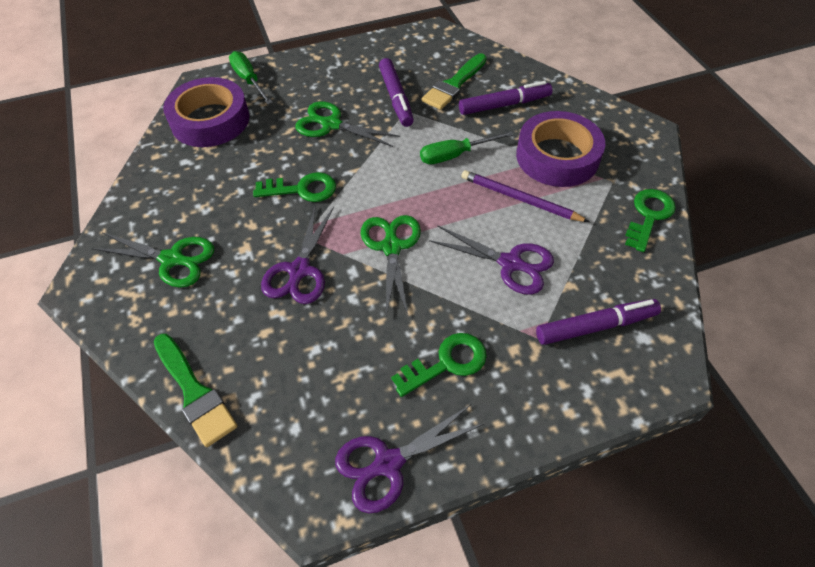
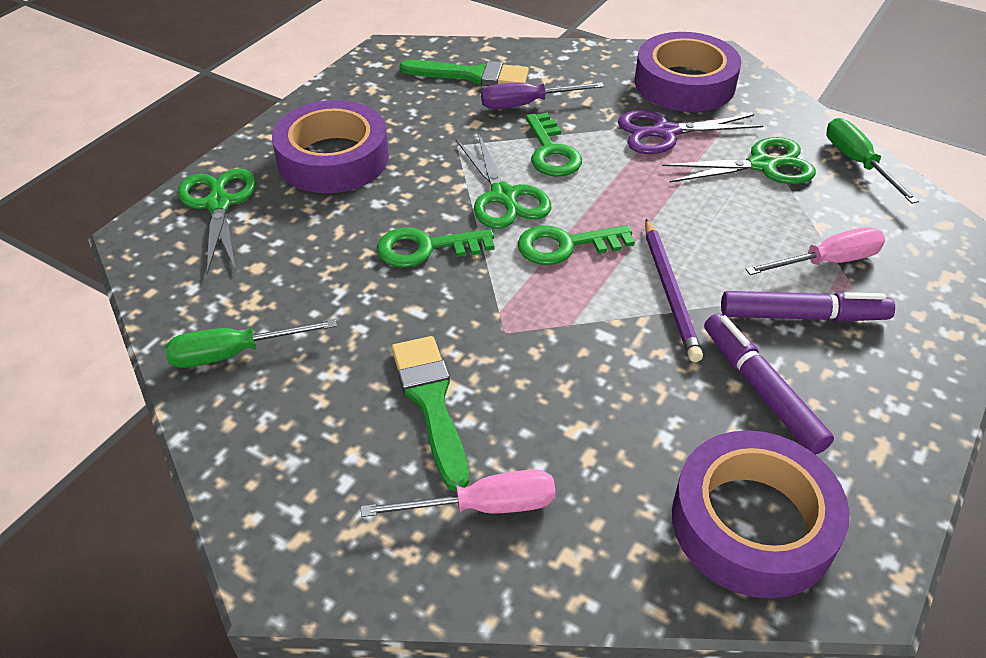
pink screwdriver: none = 0 -> [361,469,556,517] [746,227,885,275] = 2
purple marker: [379,58,414,127] [459,81,553,115] [536,299,661,345] = 3 -> [704,314,834,455] [721,291,895,322] = 2
purple scissors: [261,205,334,304] [335,404,485,513] [429,225,554,295] = 3 -> [618,110,763,154] = 1
purple screwdriver: none = 0 -> [481,82,604,109] = 1
purple tape: [163,77,249,147] [516,111,605,187] = 2 -> [272,100,389,193] [635,32,741,112] [672,430,850,599] = 3

